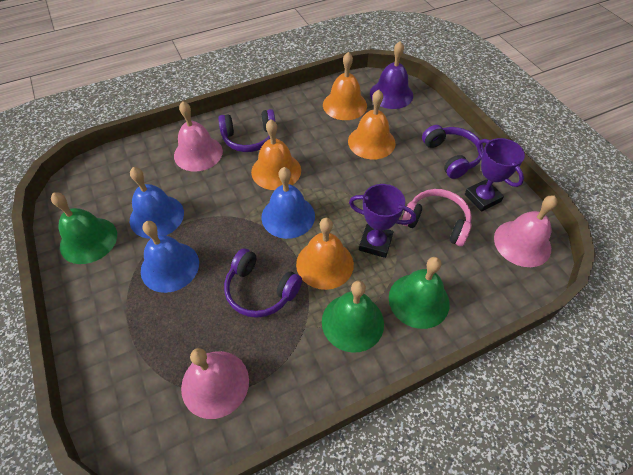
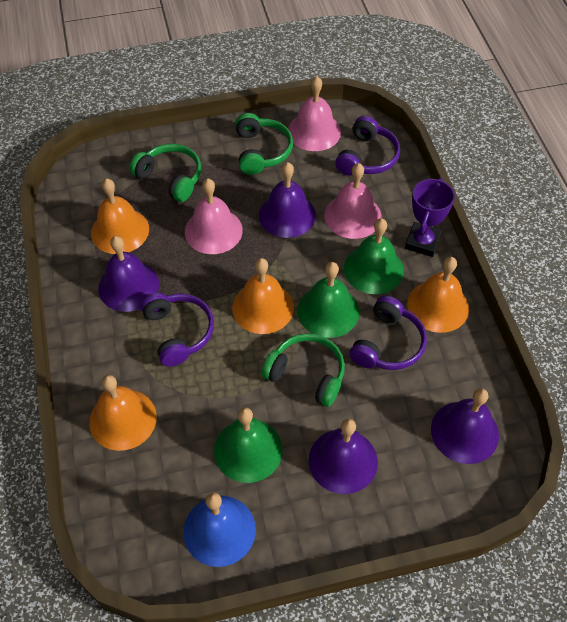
blue bell: [130,167,184,239] [141,221,199,293] [262,167,315,239] = 3 -> [183,493,256,567] = 1
green headphones: none = 0 -> [129,144,201,202] [235,113,293,175] [262,333,345,407] = 3
pink headphones: [402,189,472,246] = 1 -> none = 0
purple bell: [370,41,413,109] = 1 -> [98,236,159,312] [259,162,316,238] [309,419,378,494] [431,388,499,464] = 4
purple trophy: [349,184,416,258] [465,138,525,212] = 2 -> [405,178,455,257] = 1

